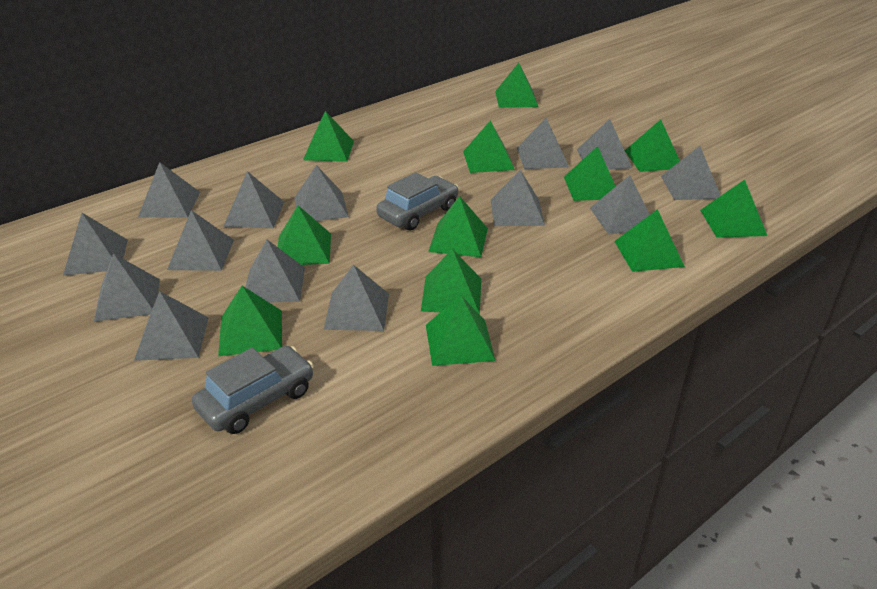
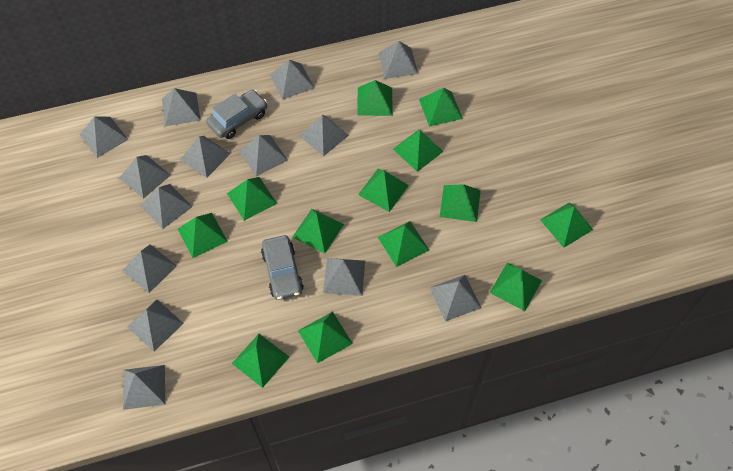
green pyramid: [218,286,282,356] [277,205,331,265] [303,111,354,162] [421,249,481,314] [426,295,495,366] [428,196,488,257] [463,121,515,173] [495,63,538,108] [564,146,616,201] [614,209,685,272] [625,119,680,172] [700,180,767,238] = 12 -> [178,213,228,258] [227,177,277,221] [232,334,289,388] [293,209,344,254] [298,312,353,363] [357,80,393,116] [358,169,409,212] [378,221,429,267] [393,130,444,172] [419,88,463,127] [440,184,481,222] [490,263,542,311] [540,202,593,248] = 13

